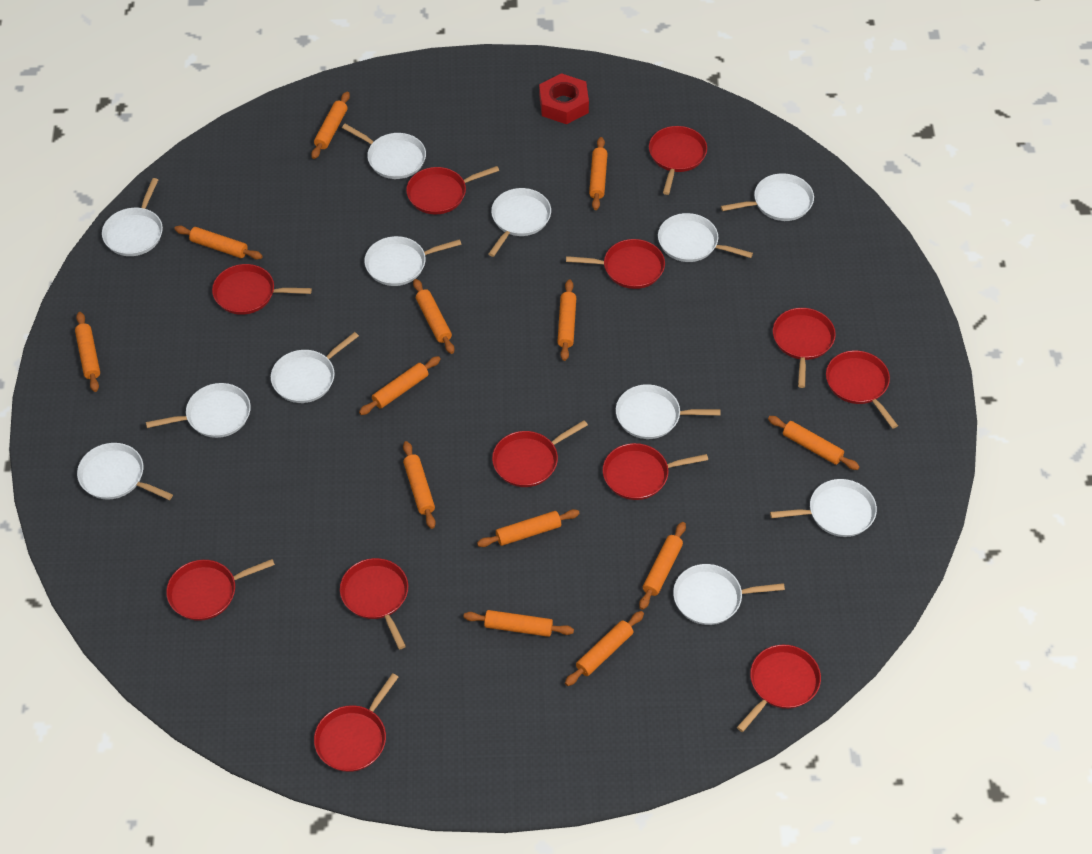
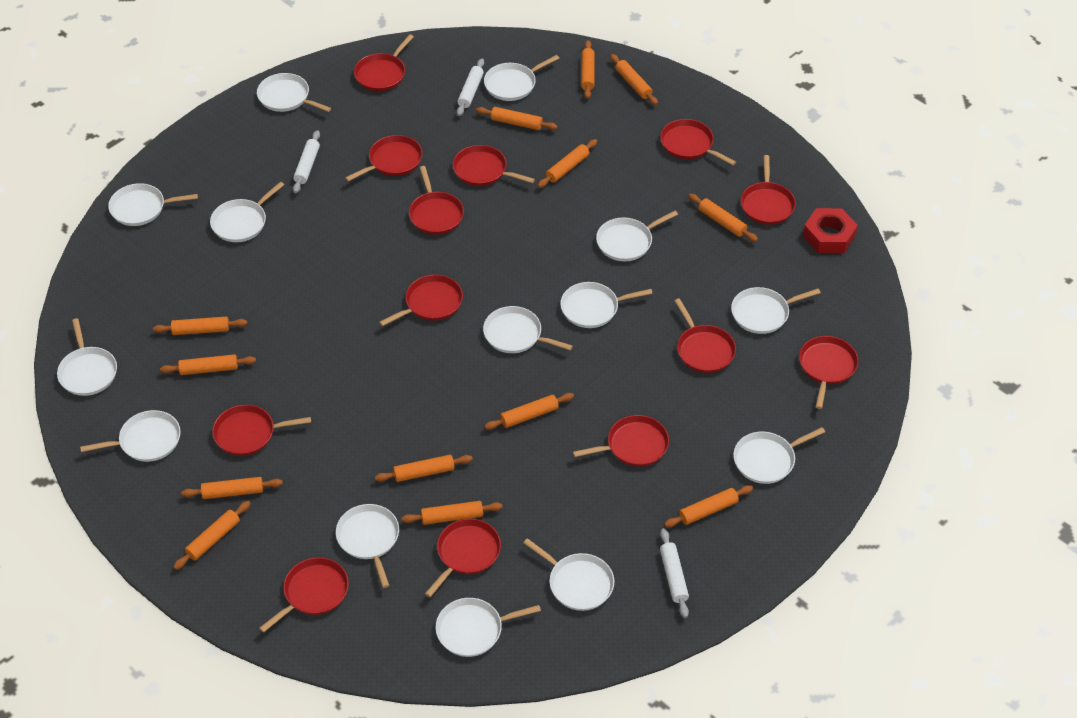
red pan: [166,559,275,621] [212,264,312,315] [314,673,398,772] [340,558,408,649] [406,166,499,214] [492,420,588,487] [566,239,665,289] [603,443,708,500] [649,126,707,195] [737,645,821,732] [773,308,836,388] [826,351,898,429] = 12 -> [212,405,311,456] [259,557,349,633] [345,135,423,181] [354,34,414,91] [379,274,463,326] [409,166,464,235] [425,518,501,597] [453,145,535,186] [573,415,669,467] [660,119,736,165] [675,298,736,373] [741,155,796,225] [799,336,859,409] = 13
white pan: [77,443,173,500] [102,178,163,256] [146,383,251,438] [271,332,359,403] [342,124,426,179] [364,236,462,286] [488,188,551,257] [616,384,721,439] [658,213,753,262] [673,564,785,625] [721,173,814,221] [770,479,877,537] = 12 -> [57,318,117,396] [80,410,181,462] [108,183,198,226] [210,182,284,242] [257,73,331,112] [336,504,399,588] [436,598,541,657] [483,306,573,353] [484,55,559,101] [523,538,614,611] [560,282,653,328] [596,211,678,261] [731,287,821,334] [733,427,825,484] = 14
white rolling pin: none = 0 -> [293,130,320,193] [457,58,484,116] [660,528,689,618] = 3

